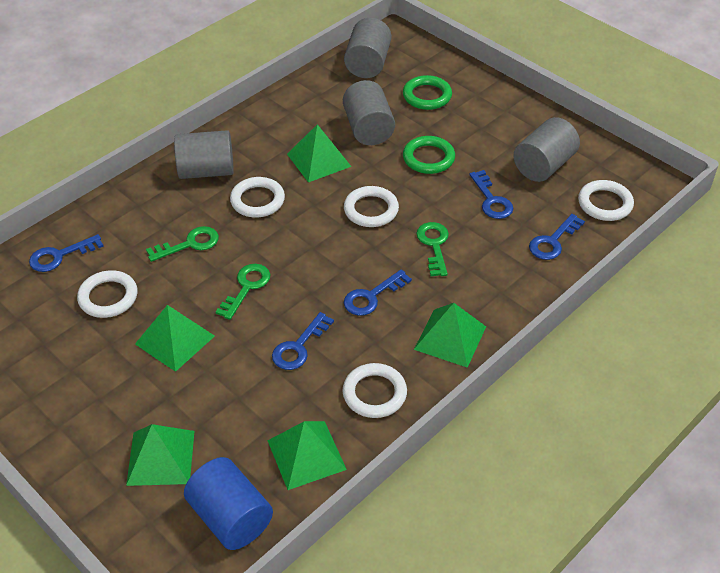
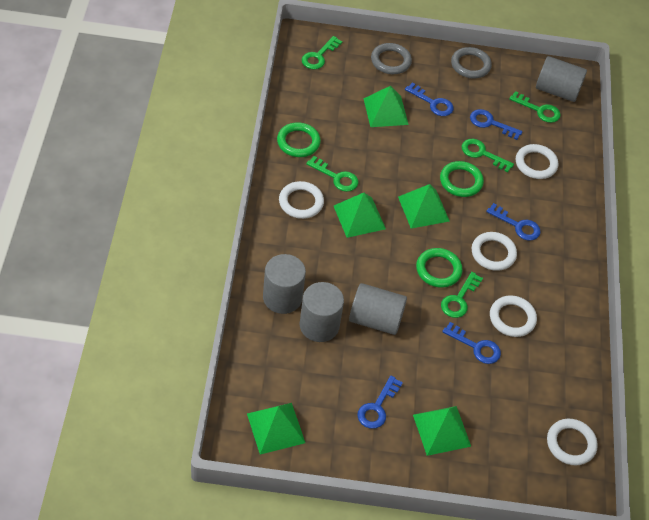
blue cylinder: [184,457,273,550] = 1 -> none = 0
green key: [146,226,219,262] [216,264,271,320] [416,222,449,276] = 3 -> [301,36,343,69] [306,156,358,192] [441,272,483,318] [462,139,514,173] [509,91,561,123] = 5
green ring: [403,75,452,110] [403,136,455,174] = 2 -> [277,122,321,157] [416,248,463,288] [440,161,484,197] = 3
grey ring: none = 0 -> [371,43,412,74] [451,47,492,79] = 2

